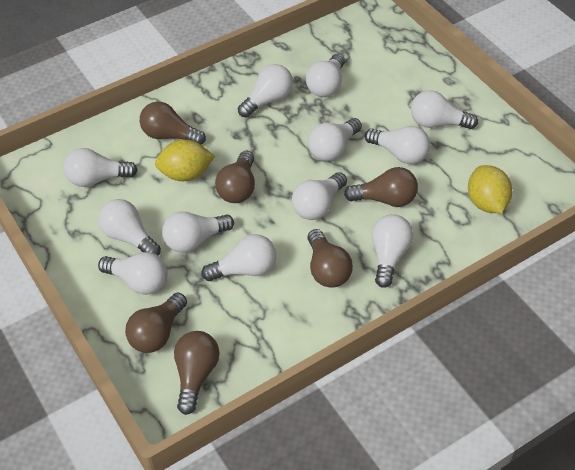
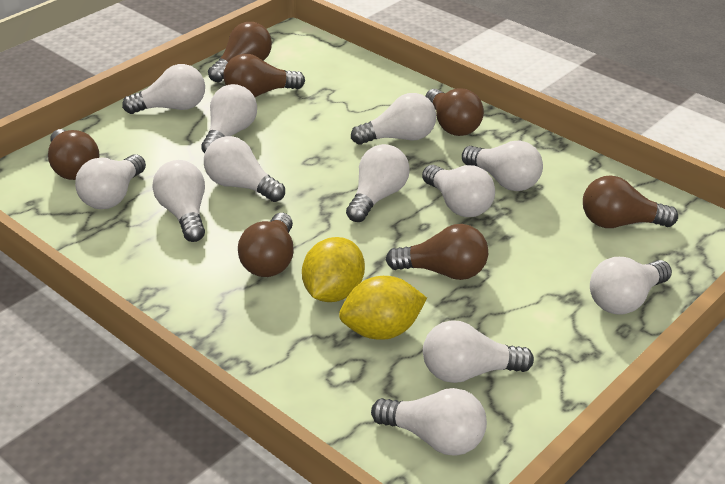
brown light bulb: [125,293,187,353] [140,102,206,145] [174,331,219,415] [215,151,255,203] [307,229,353,288] [344,167,418,207] = 6 -> [48,129,99,180] [208,22,272,82] [223,54,305,97] [238,213,294,277] [386,224,488,280] [425,88,484,136] [583,175,678,228] = 7

